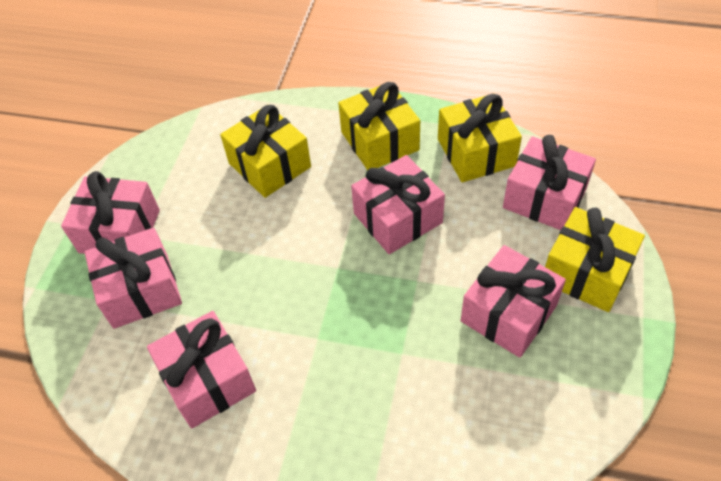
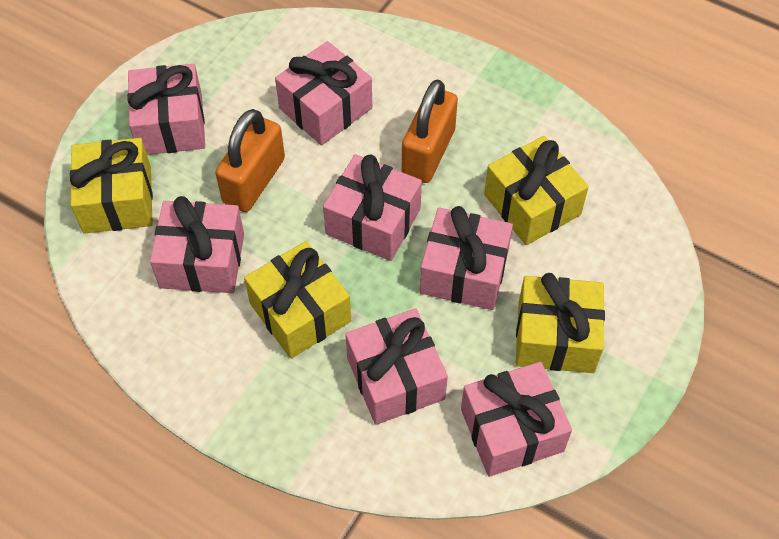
orange padlock: none = 0 -> [215,109,285,212] [402,79,458,183] = 2
pink gift: [61,171,160,254] [85,228,182,329] [147,311,256,428] [351,155,445,254] [461,245,566,358] [503,135,596,230] = 6 -> [127,64,205,155] [150,196,244,293] [275,41,372,145] [323,154,422,261] [345,308,448,425] [420,206,513,310] [461,362,572,477] = 7

